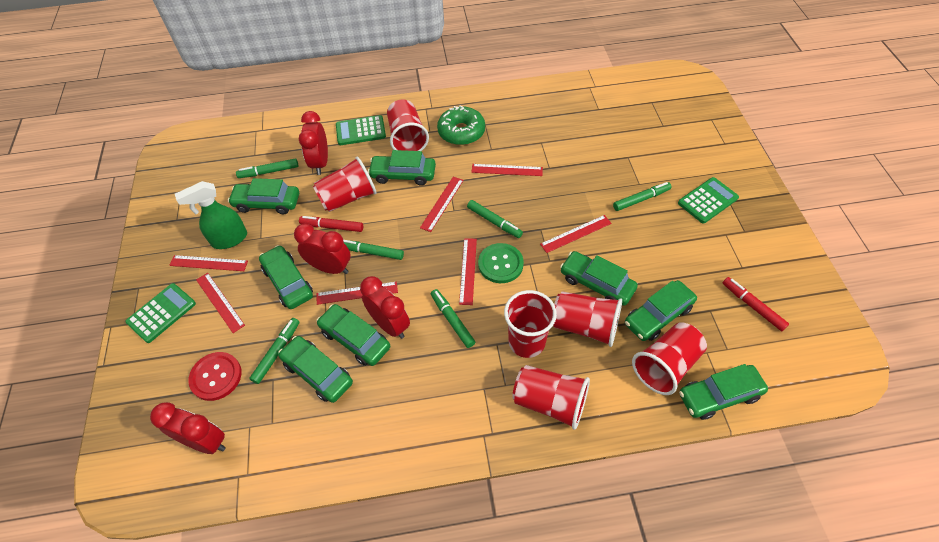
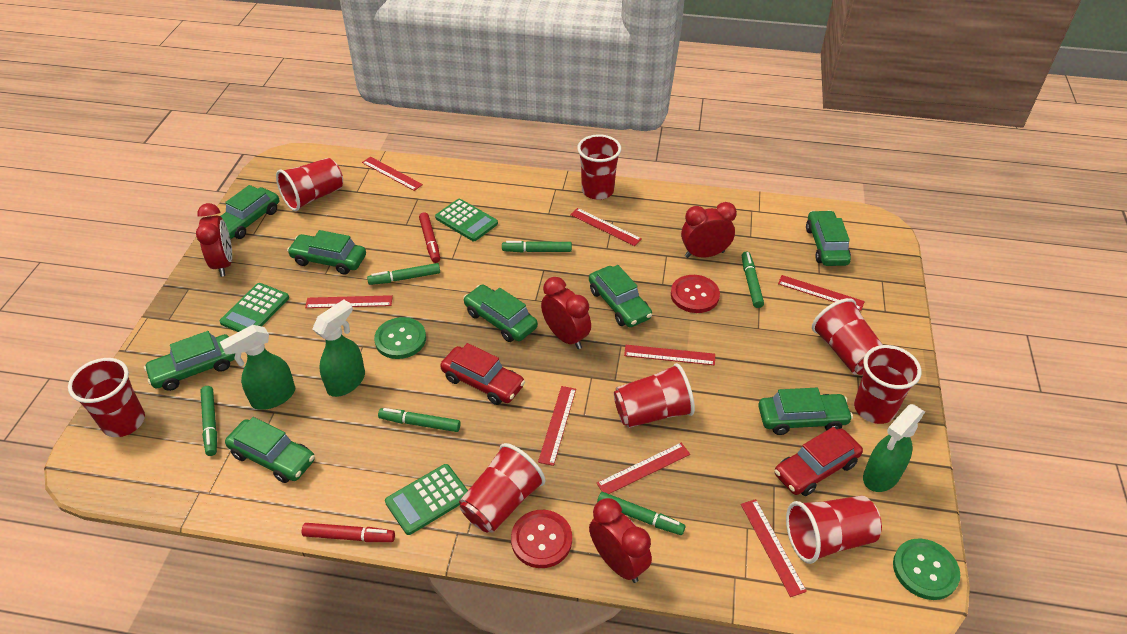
green button: [478,243,524,283] = 1 -> [374,317,426,359] [893,539,960,600] = 2
green donut: [437,106,485,145] = 1 -> none = 0
green spray bottle: [175,181,247,249] = 1 -> [220,325,295,410] [312,299,365,397] [863,404,925,492] = 3
red button: [188,352,242,401] = 1 -> [511,510,572,568] [671,275,720,313] = 2
red car: none = 0 -> [440,343,525,405] [774,427,863,496] = 2
red cup: [313,157,377,212] [387,100,429,151] [504,290,557,358] [512,365,590,430] [553,291,622,347] [632,322,707,395] = 6 -> [68,358,145,437] [276,158,343,211] [459,443,546,532] [577,134,621,200] [614,363,695,428] [786,496,882,564] [812,298,883,375] [854,345,921,424] = 8
red ruler: [169,255,248,271] [196,273,245,333] [316,282,398,305] [420,177,464,232] [459,238,477,305] [471,164,543,176] [540,215,611,253] = 7 -> [305,295,393,308] [362,157,423,191] [538,386,576,466] [570,208,642,246] [597,443,690,494] [624,345,715,365] [741,499,807,597] [778,275,865,311] = 8

